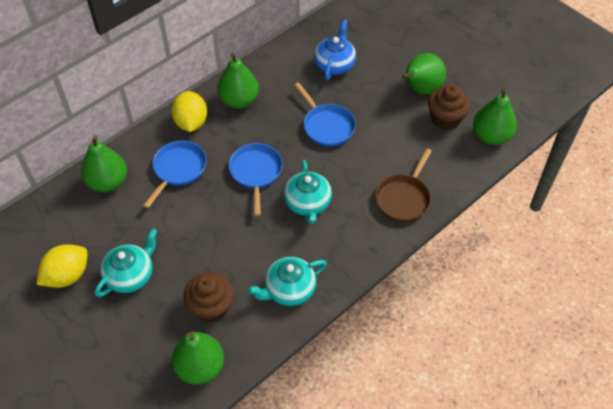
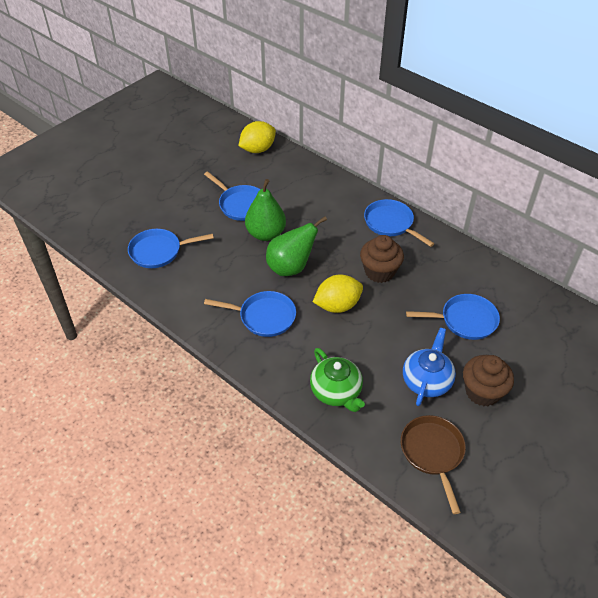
blue pan: [143,141,207,208] [229,143,283,216] [294,83,356,147] = 3 -> [128,229,214,268] [204,172,260,221] [204,291,296,337] [364,199,434,247] [406,294,500,340] = 5
green pear: [81,135,127,192] [172,332,224,384] [217,52,259,109] [402,53,446,94] [473,88,517,145] = 5 -> [245,179,286,241] [266,216,327,276] = 2
green teapot: none = 0 -> [310,348,365,412] = 1
turquoise teapot: [95,228,157,297] [248,257,327,306] [284,160,332,224] = 3 -> none = 0

